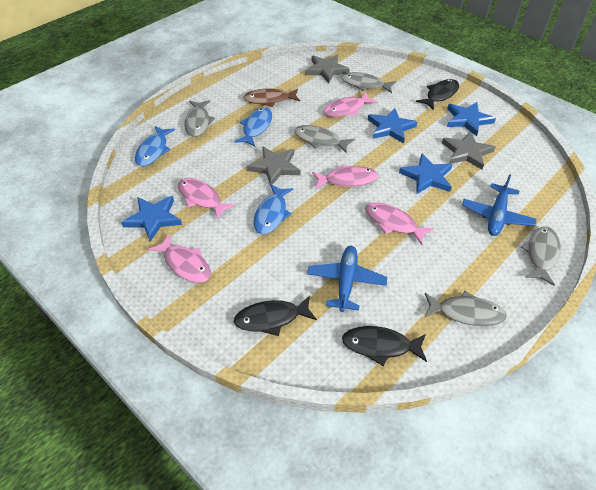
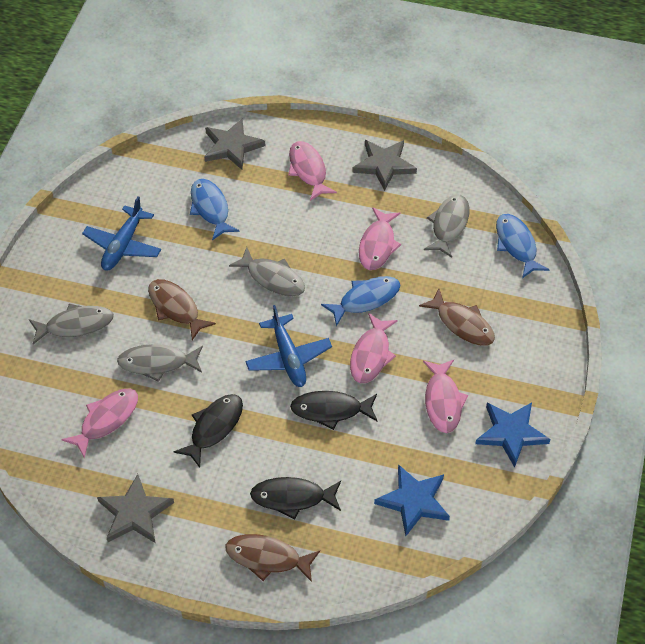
blue star: [121,196,182,242] [368,108,417,143] [399,153,453,194] [447,102,496,136] = 4 -> [374,464,450,536] [475,402,550,467] = 2
brown fish: [243,88,300,107] = 1 -> [148,279,216,340] [226,534,320,582] [419,289,495,346] = 3
grey fish: [184,100,215,137] [294,125,355,153] [341,72,396,93] [424,291,507,326] [520,227,561,286] = 5 -> [29,304,114,345] [117,344,203,382] [229,247,305,297] [424,195,470,258] = 4

